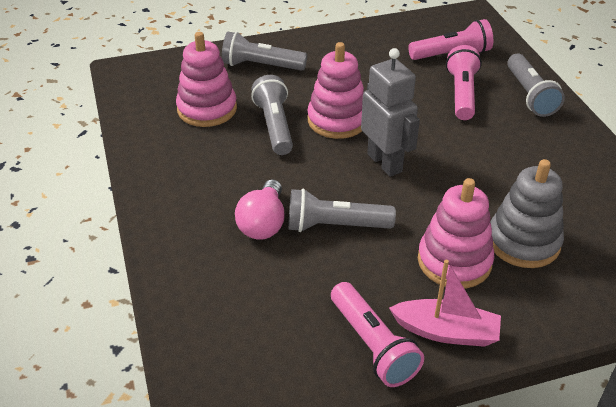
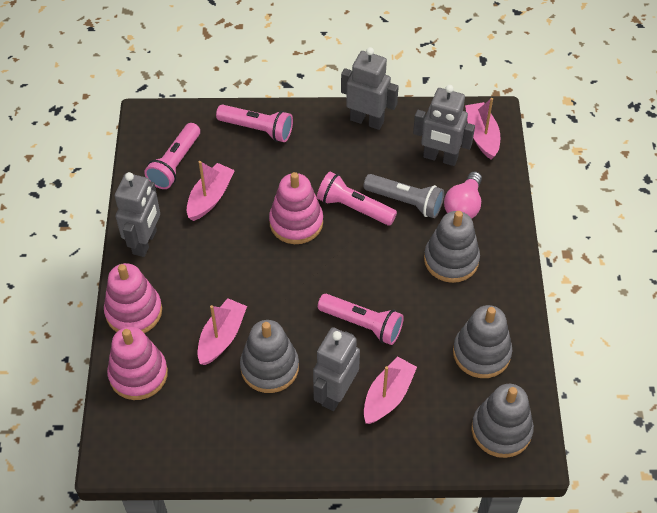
grey flashlight: [222,32,307,71] [251,75,293,155] [288,188,396,232] [507,54,565,117] = 4 -> [364,174,444,218] = 1
grey robot: [361,48,420,177] = 1 -> [115,172,160,257] [313,327,360,411] [341,47,399,130] [413,85,475,166] = 4
grey stacking toy: [490,159,564,268] = 1 -> [240,320,299,393] [424,211,480,283] [453,305,512,378] [472,384,534,458] = 4
pink boat: [389,260,501,347] = 1 -> [187,161,235,221] [198,298,247,365] [364,356,417,424] [465,98,500,159] = 4
pink flashlight: [331,282,424,387] [408,19,493,60] [446,45,482,120] = 3 -> [144,123,200,189] [216,105,293,142] [317,172,397,226] [318,294,404,345] = 4

